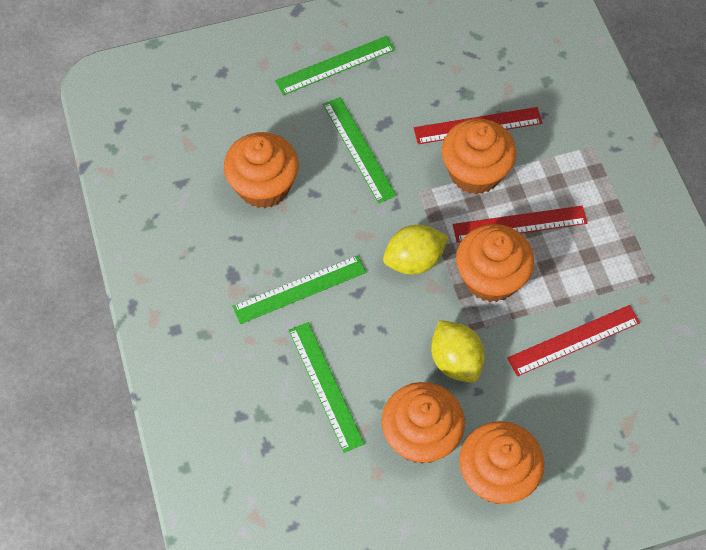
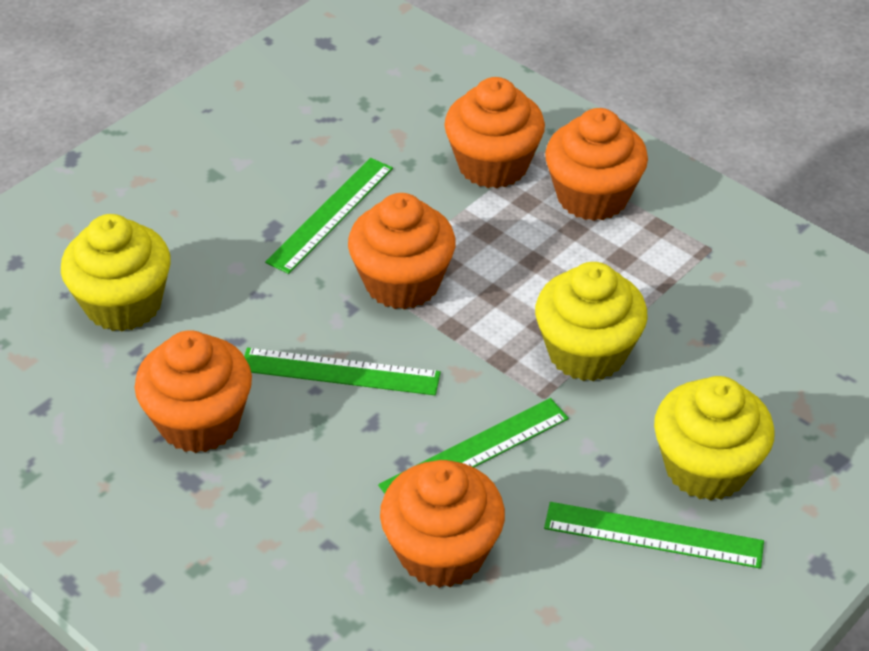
red ruler: [414,107,542,144] [453,206,587,242] [507,305,640,376] = 3 -> none = 0
yellow cupcake: none = 0 -> [61,214,171,332] [535,262,648,381] [654,376,775,501] = 3
yellow lemon: [383,225,448,275] [431,320,485,383] = 2 -> none = 0

